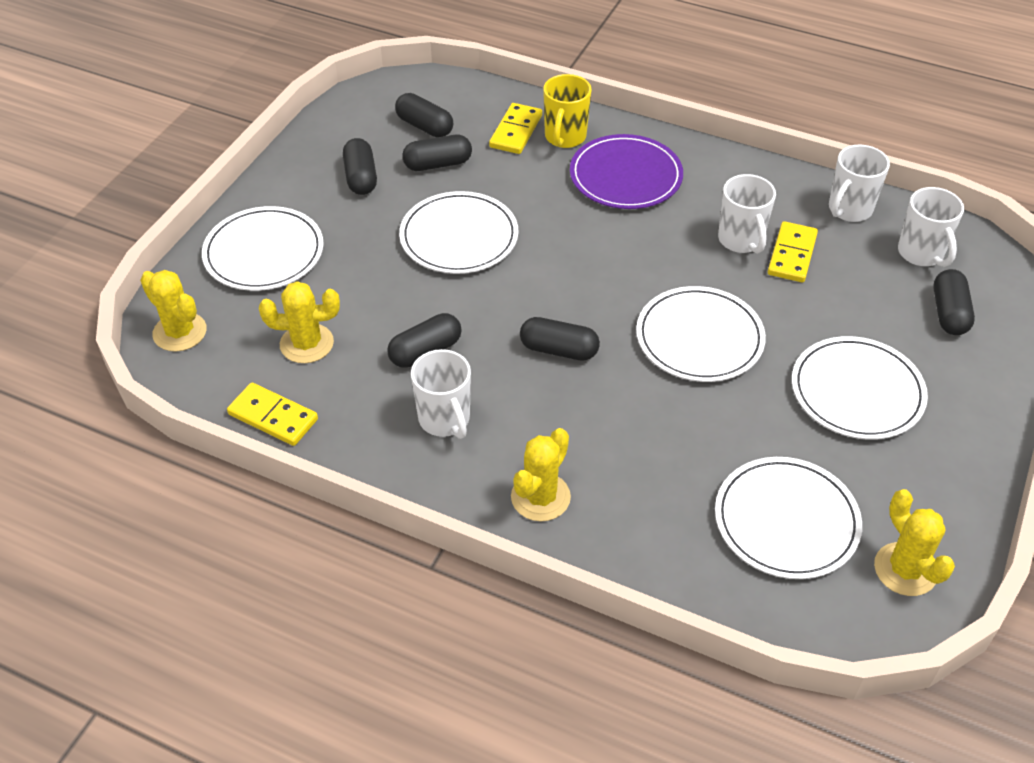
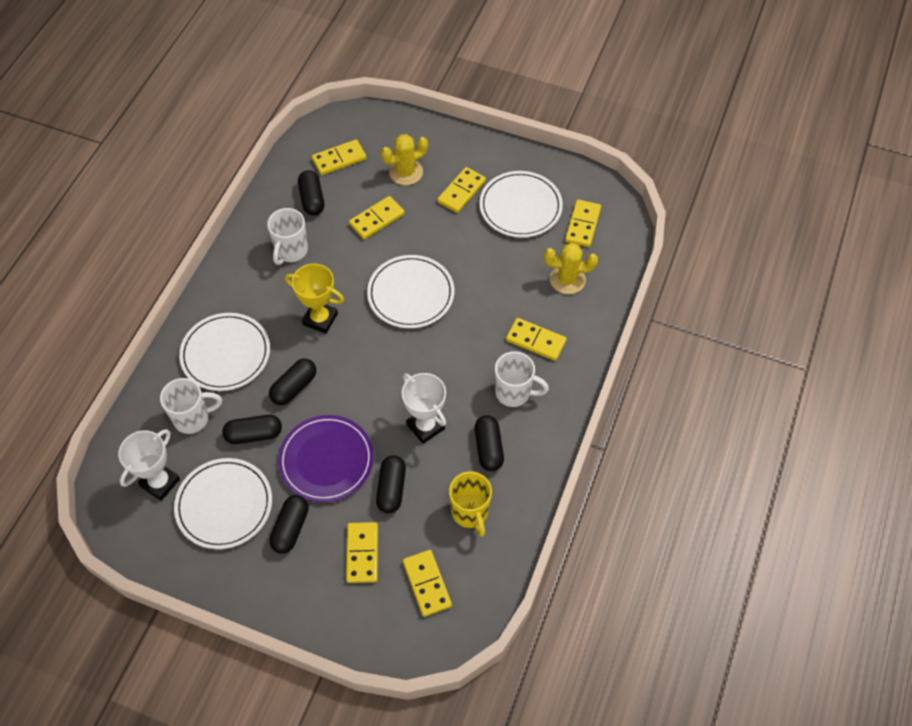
white mug: [411,349,471,439] [718,174,776,254] [829,145,890,222] [898,187,964,267] = 4 -> [160,378,222,434] [267,208,308,265] [495,351,549,407] = 3
white plate: [202,206,324,291] [399,191,518,274] [636,286,766,382] [715,457,862,579] [792,336,928,440] = 5 -> [174,458,272,549] [179,313,270,391] [367,255,454,328] [479,171,563,238] = 4
white trophy: none = 0 -> [118,429,180,501] [402,373,446,444] = 2
yellow cactus: [140,270,207,352] [259,281,340,363] [511,428,571,521] [874,489,955,596] = 4 -> [381,134,428,185] [544,243,598,294] = 2
yellow domino: [227,383,318,446] [489,103,542,154] [768,221,818,282] = 3 -> [312,139,366,175] [346,522,378,583] [349,196,405,239] [403,550,452,617] [437,167,486,213] [506,318,567,361] [565,200,601,247] = 7
yellow trophy: none = 0 -> [285,264,344,334] = 1

